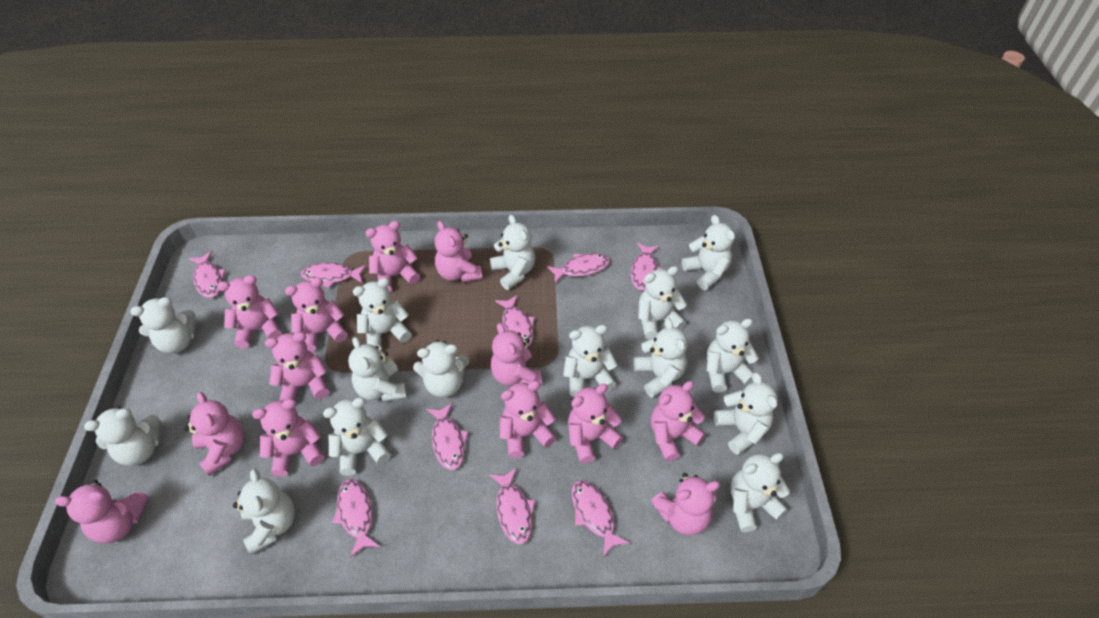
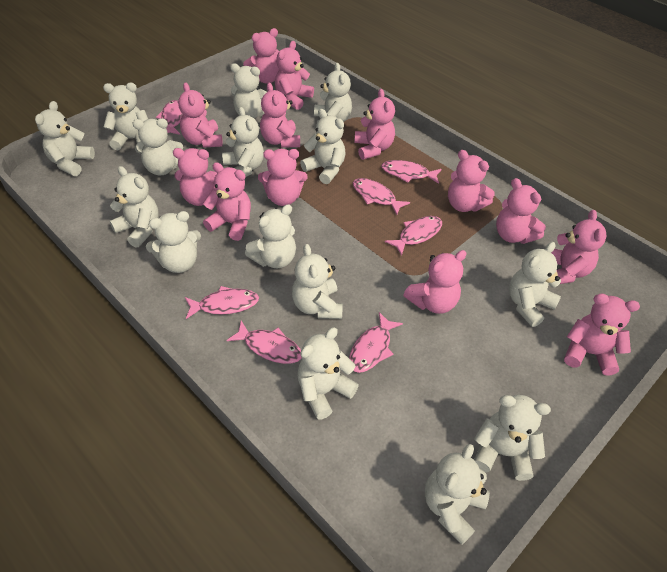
pink fish: [189,251,226,298] [301,263,366,288] [332,479,380,558] [426,403,469,470] [489,468,535,544] [495,295,535,346] [547,253,610,283] [572,480,630,557] [631,243,661,290] = 9 -> [156,100,183,135] [185,286,259,319] [226,321,302,364] [349,312,403,373] [353,178,410,215] [381,160,442,184] [385,216,442,256] = 7

